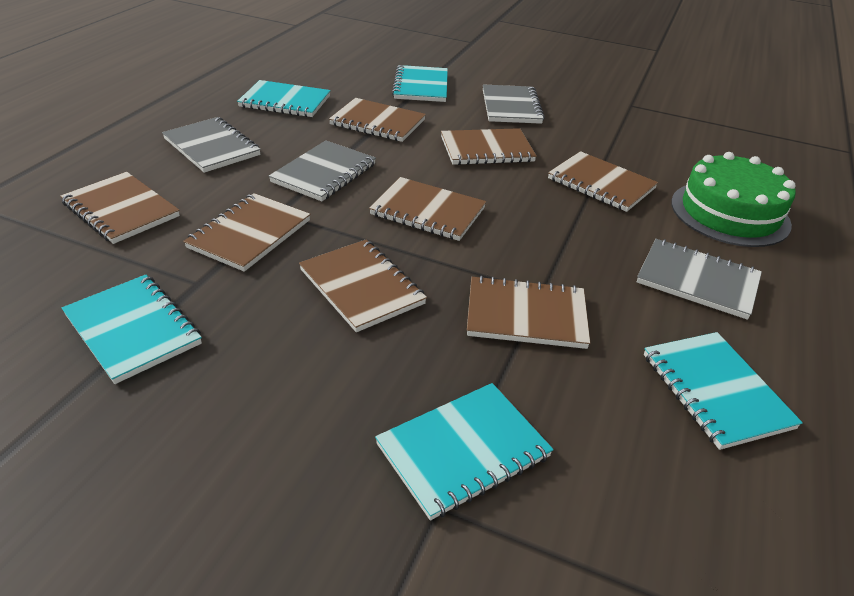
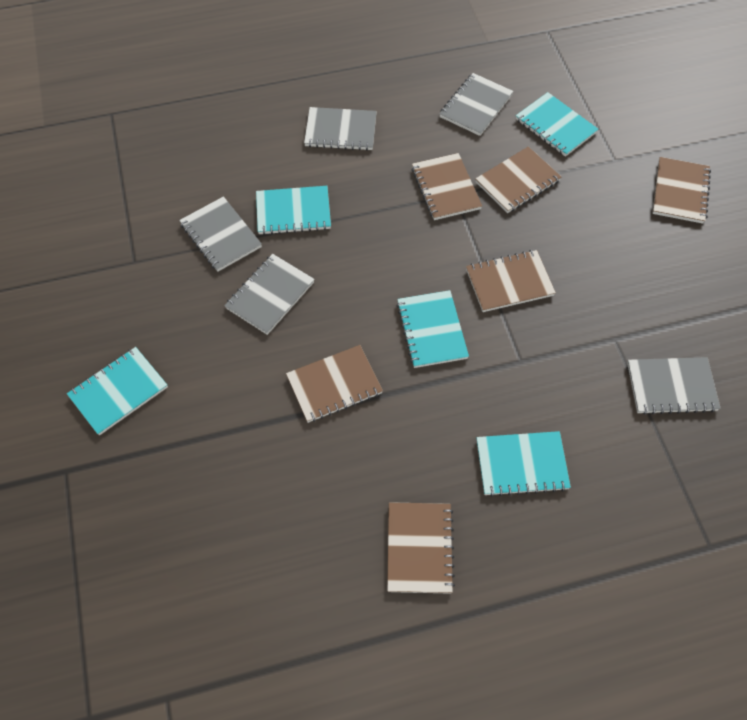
brown notebook: [60,172,180,244] [183,193,310,272] [299,239,427,332] [329,98,426,142] [369,177,486,241] [441,128,537,165] [467,276,590,349] [548,151,658,212] = 8 -> [286,345,383,423] [387,502,455,594] [412,153,482,220] [466,250,556,312] [475,146,561,213] [652,157,711,224] = 6
green cake: [671,152,796,247] = 1 -> none = 0
grey notebook: [162,117,261,173] [269,140,376,201] [483,84,545,124] [637,239,762,320] = 4 -> [179,196,262,272] [224,254,315,335] [304,107,377,151] [439,73,513,136] [627,357,721,415] = 5

